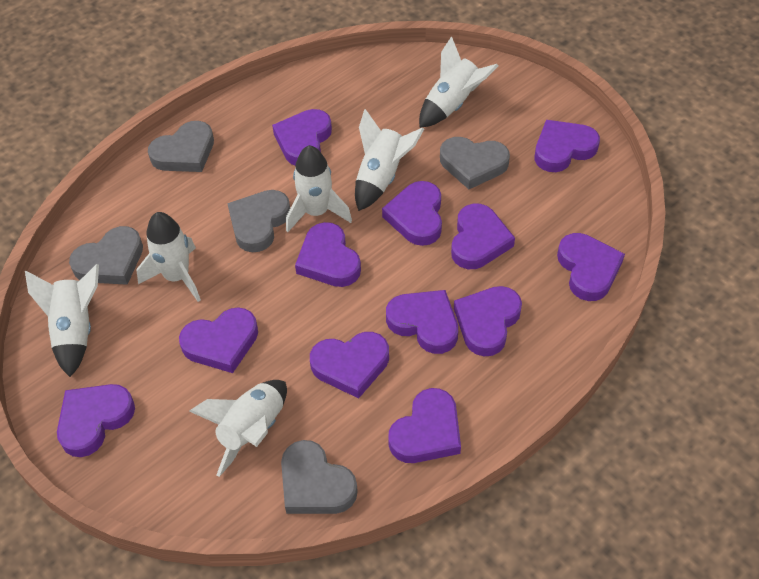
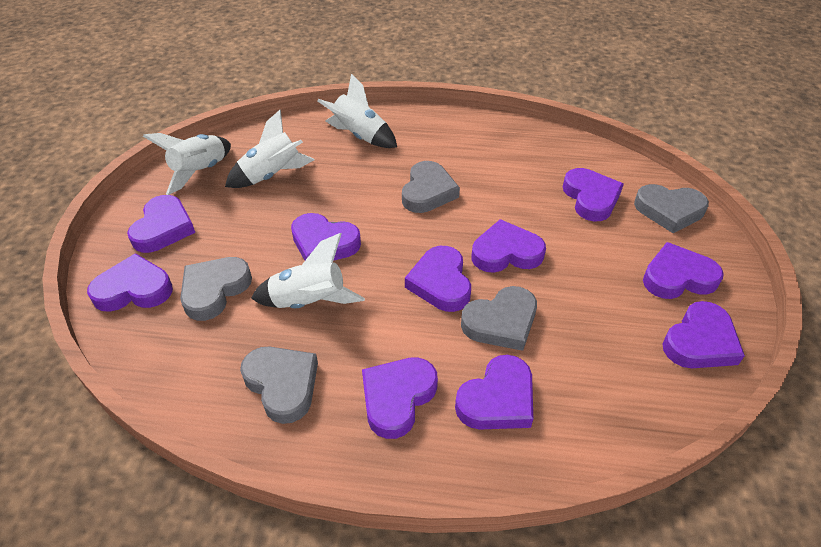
purple heart: [57,384,135,457] [179,308,258,373] [272,109,332,166] [295,222,361,287] [310,332,389,399] [382,181,442,246] [386,290,458,354] [388,388,461,463] [451,204,515,269] [454,286,522,356] [535,120,600,172] [557,233,625,301] = 12 -> [87,253,173,312] [127,195,195,253] [291,213,361,261] [362,357,438,439] [405,246,471,312] [455,355,533,430] [472,219,546,273] [563,168,624,221] [643,242,724,299] [663,301,745,368] = 10
white rocket: [25,264,99,377] [137,212,201,302] [189,380,287,477] [286,145,352,232] [355,109,424,211] [419,36,498,128] = 6 -> [143,133,231,195] [225,110,314,188] [251,233,365,308] [318,74,397,148] = 4

